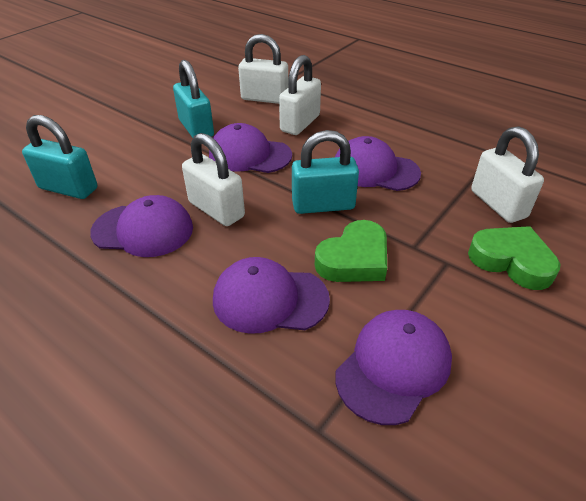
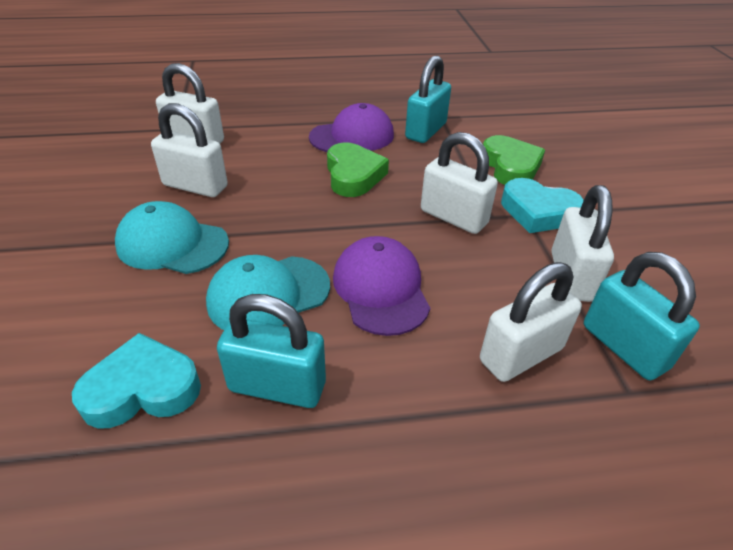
purple cap: [90,195,193,257] [209,123,292,173] [213,257,330,334] [335,136,421,191] [335,310,452,425] = 5 -> [309,103,394,152] [333,236,430,336] = 2
turquoise cap: none = 0 -> [115,201,229,274] [206,255,330,330] = 2
turquoise heart: none = 0 -> [72,333,201,428] [501,178,584,233] = 2
white padlock: [182,133,245,226] [238,34,288,104] [279,55,321,135] [471,126,544,223] = 4 -> [151,103,228,197] [156,63,224,143] [421,132,498,234] [480,262,582,382] [552,185,614,302] = 5

